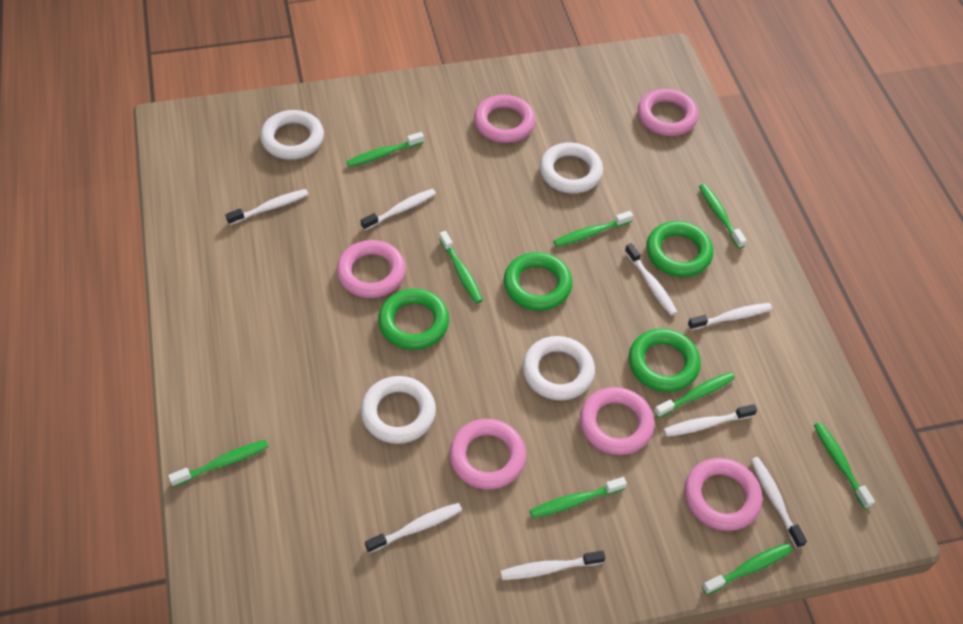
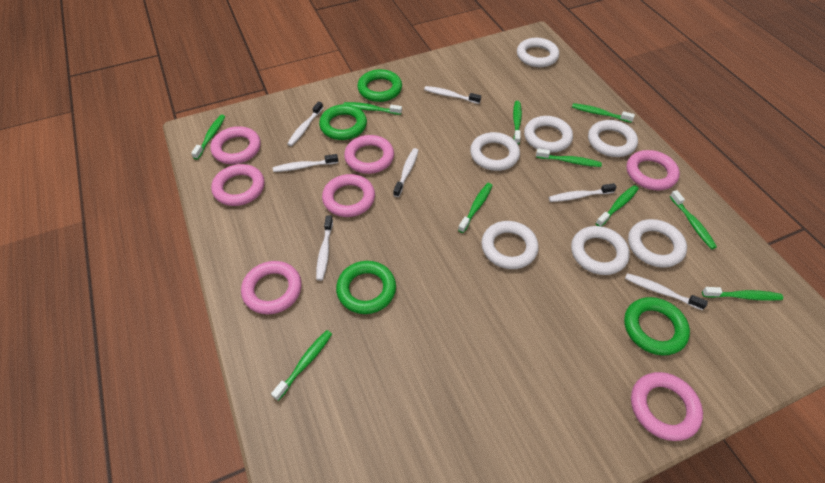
green toothbrush: [168,440,269,487] [346,132,424,167] [439,231,483,303] [530,477,627,518] [554,211,633,247] [654,372,735,418] [699,184,747,249] [702,543,793,595] [814,422,875,509] = 9 -> [191,115,225,160] [271,330,332,401] [344,102,402,115] [458,183,493,233] [513,101,522,144] [536,148,602,167] [572,103,635,123] [596,185,639,226] [670,190,717,249] [702,287,783,301] = 10
pink ring: [337,240,406,298] [449,419,526,489] [474,95,536,143] [580,387,654,455] [638,89,698,136] [684,458,762,531] = 6 -> [210,126,261,164] [211,164,265,206] [241,261,302,314] [322,174,375,217] [344,135,394,174] [626,150,680,191] [631,372,703,441] = 7
white ring: [260,110,324,160] [361,376,436,444] [522,336,595,400] [540,142,603,194] = 4 -> [470,132,520,171] [482,221,539,269] [517,38,559,67] [524,116,573,153] [571,226,630,275] [588,120,638,157] [628,219,687,268] = 7
white toothbrush: [225,189,309,225] [360,189,436,231] [365,503,462,553] [501,550,605,580] [625,243,677,316] [663,404,757,437] [688,303,772,330] [751,457,807,548] = 8 -> [273,154,338,172] [287,101,323,146] [316,215,333,281] [393,148,419,197] [424,86,481,104] [549,183,617,202] [625,273,708,310] = 7

